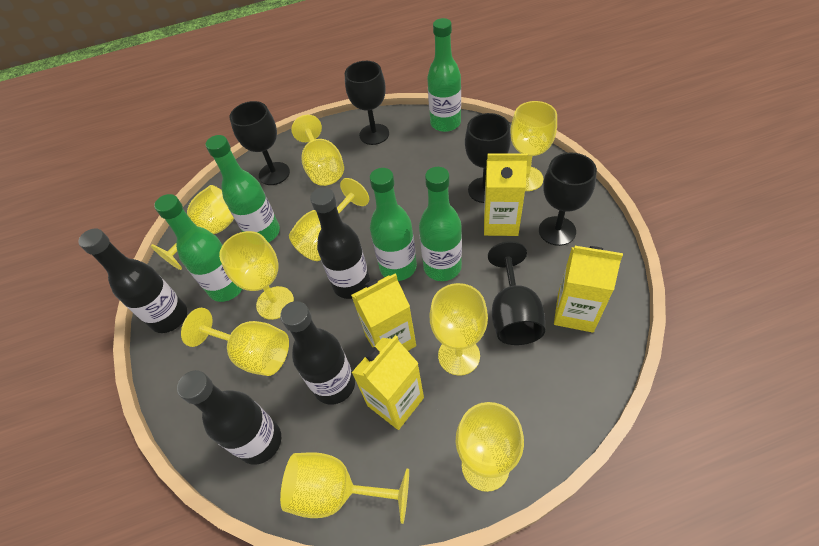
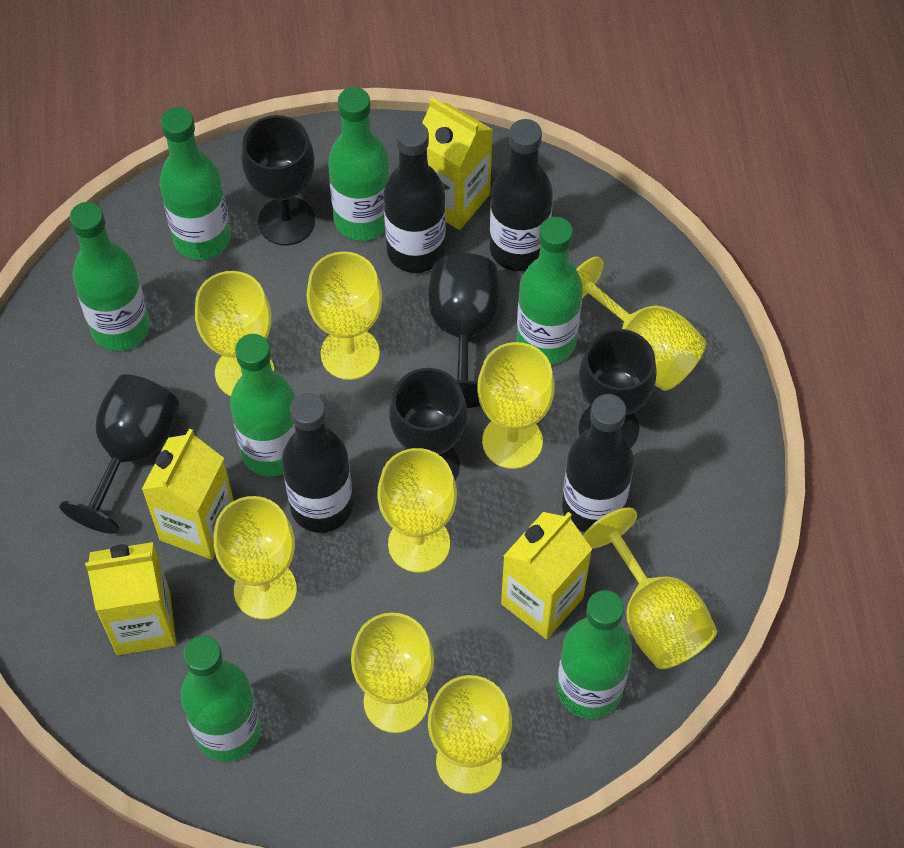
green bottle: [154,194,242,302] [206,135,280,242] [370,168,417,281] [419,167,462,281] [427,18,461,132] = 5 -> [70,202,150,351] [159,107,231,260] [180,636,261,762] [230,334,295,477] [328,87,390,241] [517,217,583,365] [557,590,632,719] = 7

